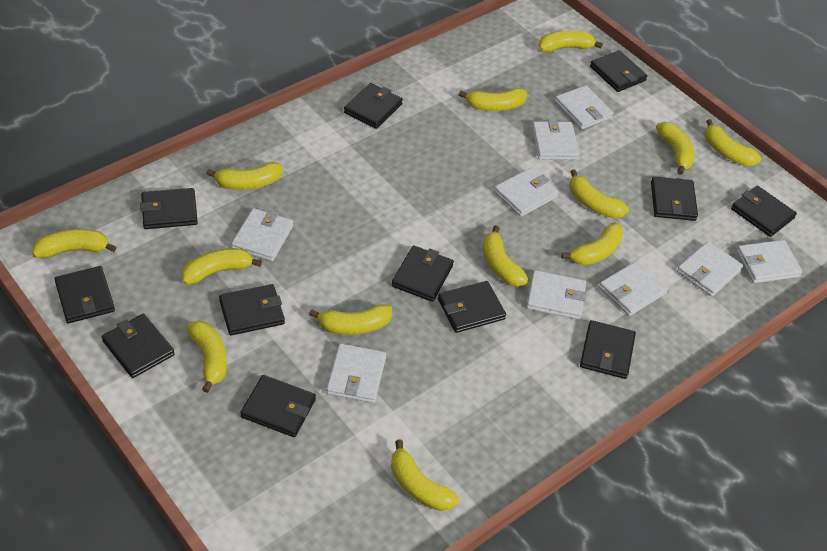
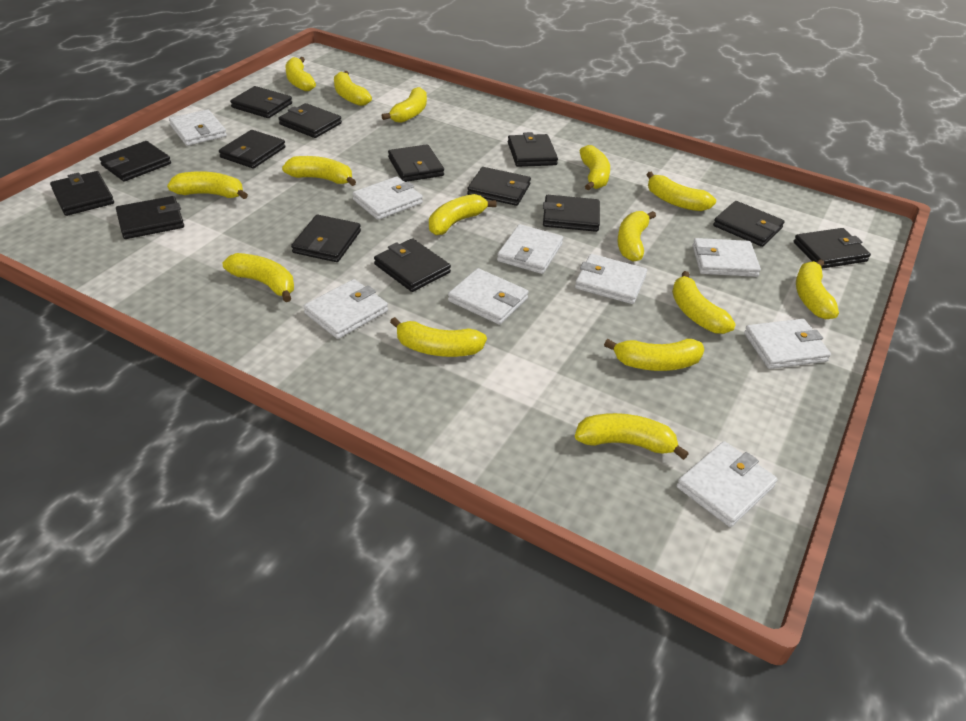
black wallet: [54,266,115,323] [102,314,175,378] [140,188,198,229] [219,284,285,336] [240,375,316,437] [344,83,403,129] [392,245,454,302] [438,281,506,333] [580,320,636,379] [590,50,647,92] [651,177,698,221] [731,186,797,237] = 12 -> [50,171,114,216] [99,141,171,182] [116,196,184,239] [219,130,286,168] [230,86,292,118] [279,103,342,138] [291,215,361,262] [374,238,451,292] [388,144,444,182] [467,167,531,206] [508,132,558,167] [543,195,600,232] [713,201,785,247] [794,228,871,269] = 14
yellow banana: [32,229,117,259] [181,248,262,285] [186,320,227,393] [207,162,282,190] [309,304,392,335] [391,440,459,511] [459,88,527,111] [483,225,528,287] [539,30,603,52] [561,222,624,266] [569,169,629,218] [656,122,695,175] [705,119,761,166] = 13 -> [167,171,248,199] [223,253,294,302] [282,156,356,186] [285,57,316,92] [334,71,372,106] [381,87,427,123] [390,317,487,357] [429,194,497,235] [575,413,689,460] [580,145,610,190] [604,339,704,371] [617,211,656,262] [646,172,716,211] [672,271,736,334] [796,259,839,319] = 15

